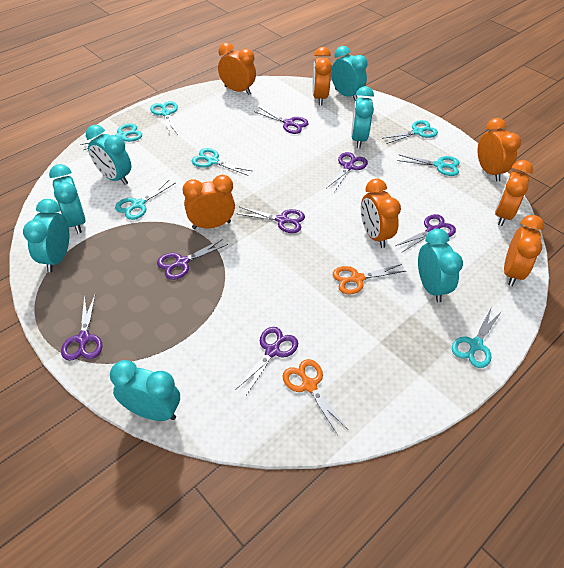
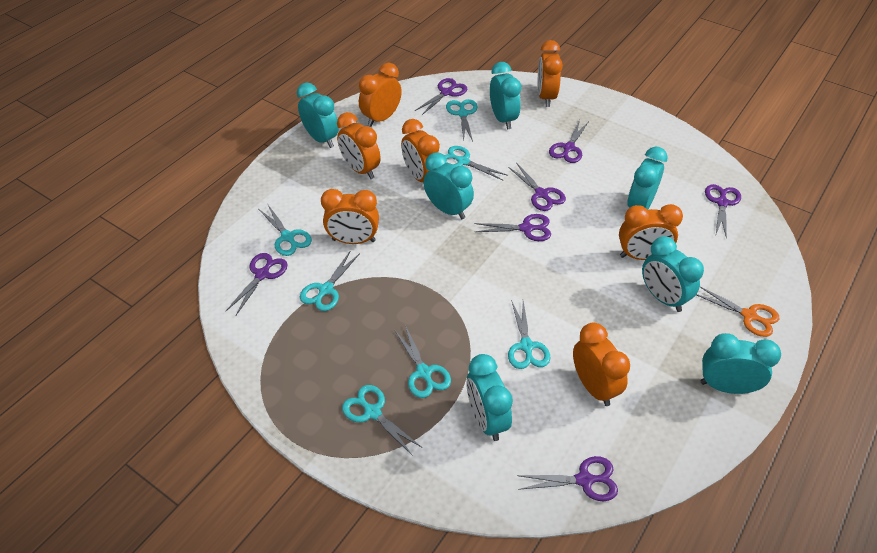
orange scissors: [283,359,348,435] [333,264,406,295] = 2 -> [696,286,779,337] = 1

